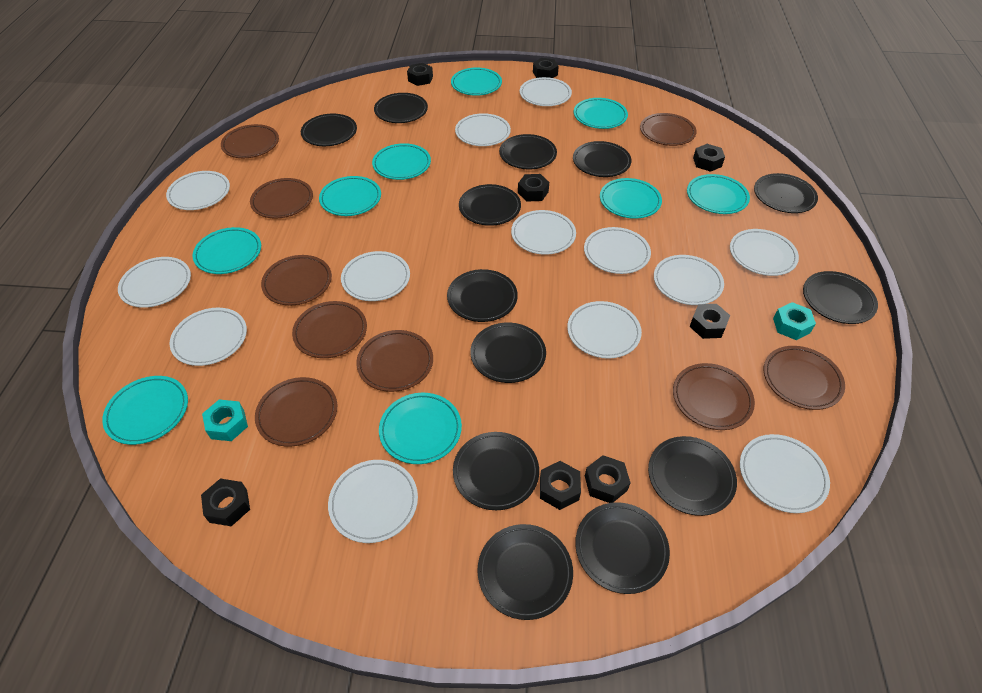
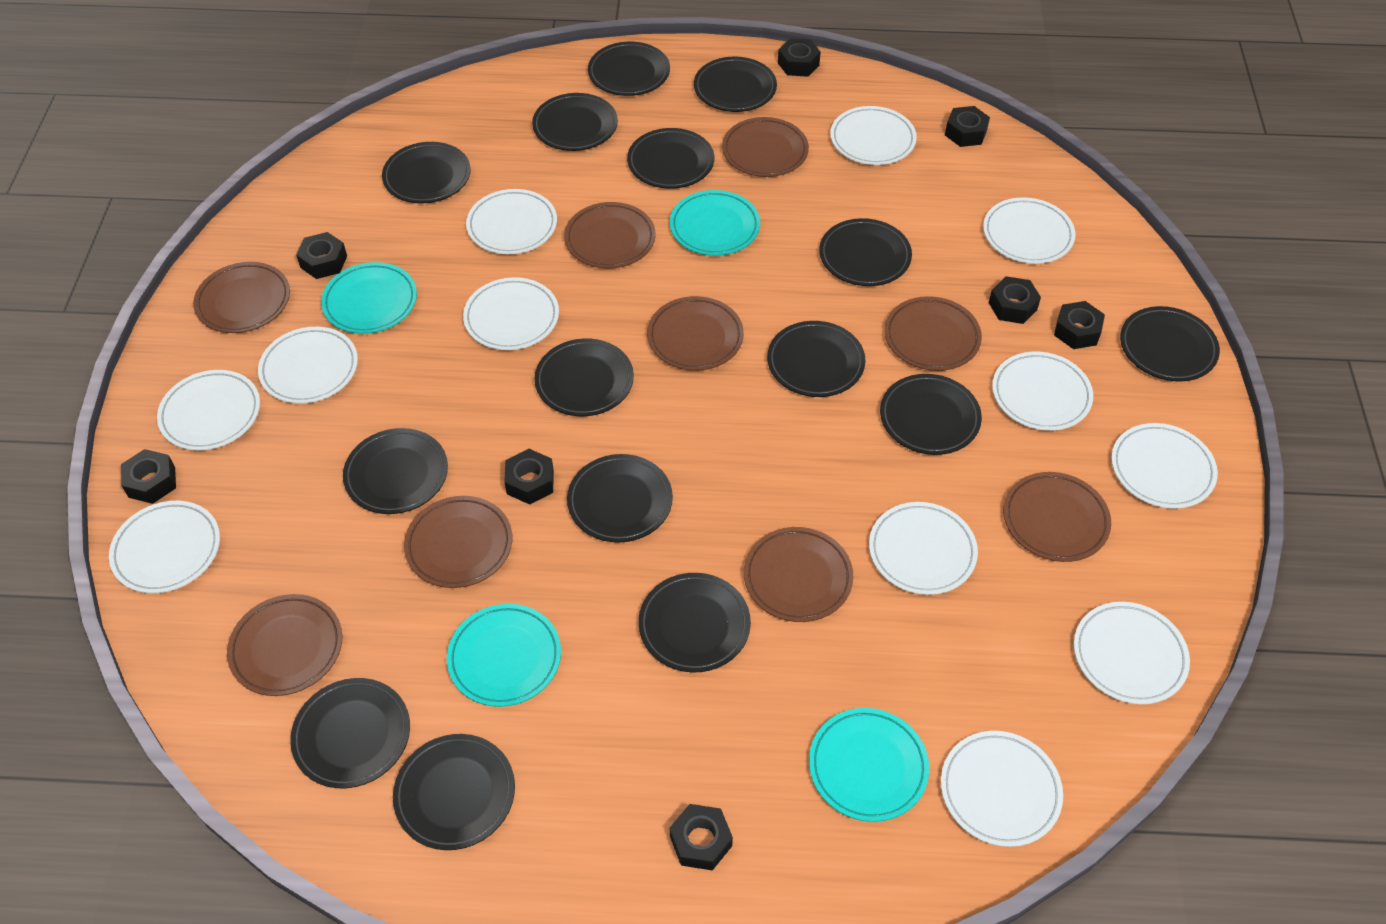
black plate: [301,114,357,146] [374,93,428,123] [447,269,518,322] [453,432,539,510] [459,184,521,226] [470,323,546,383] [477,524,573,620] [499,134,557,169] [573,141,631,177] [575,502,670,594] [648,436,737,516] [754,173,818,213] [803,271,878,324] = 13 -> [290,678,410,788] [343,428,448,514] [382,142,471,203] [393,734,515,850] [532,93,618,151] [534,338,634,416] [567,454,673,543] [588,42,670,96] [627,128,714,189] [638,573,751,672] [694,57,777,112] [767,321,865,397] [819,218,912,286] [880,374,982,455] [1120,306,1220,382] = 15
turquoise nut: [202,400,248,441] [773,302,816,340] = 2 -> none = 0
turquoise plate: [102,376,188,445] [193,227,261,274] [319,176,381,216] [372,143,431,180] [379,393,462,464] [451,67,502,96] [574,98,628,129] [600,178,662,219] [687,174,750,214] = 9 -> [321,262,417,334] [447,604,561,707] [670,190,760,256] [809,708,929,822] = 4
white plate: [118,257,191,308] [166,171,230,210] [170,308,247,366] [328,460,418,543] [341,251,410,301] [455,113,511,146] [511,210,576,255] [520,77,572,106] [567,301,642,359] [584,227,651,274] [654,255,724,305] [730,229,799,276] [740,434,830,513] = 13 -> [109,501,220,593] [157,370,260,451] [258,327,358,404] [463,277,559,350] [466,189,557,254] [830,106,917,165] [869,502,978,595] [941,731,1063,847] [983,197,1075,264] [992,352,1093,431] [1074,602,1190,704] [1111,423,1218,509] = 12

